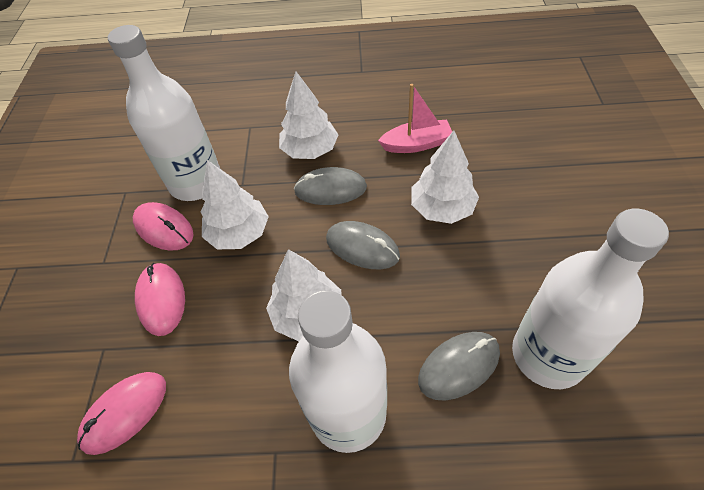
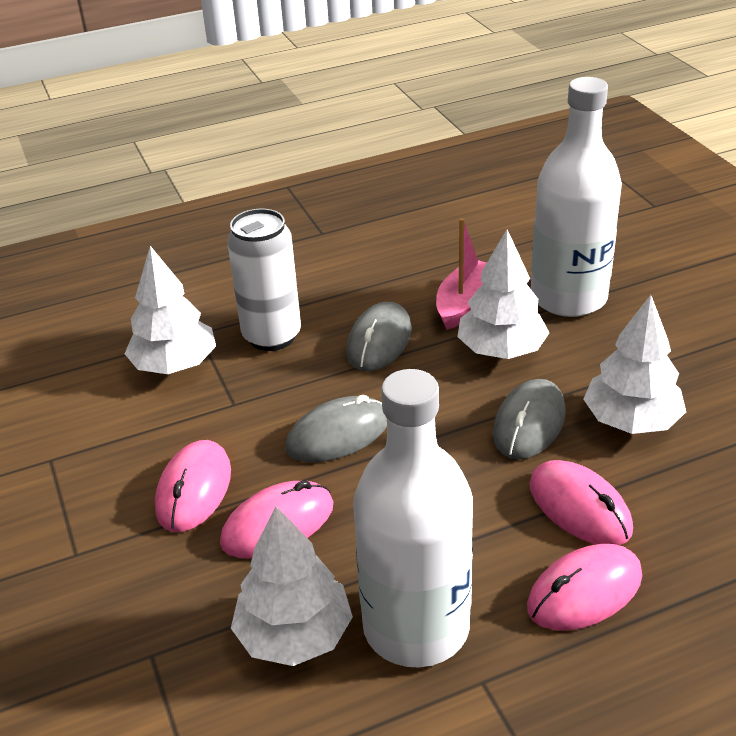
pink mouse: [77,372,166,455] [133,202,194,251] [135,263,185,336] = 3 -> [155,440,231,532] [220,480,333,558] [527,544,642,631] [529,460,633,545] = 4
white bottle: [108,25,220,201] [289,290,387,453] [512,209,669,389] = 3 -> [353,369,473,668] [531,77,622,317] = 2
white can: none = 0 -> [227,209,301,351] = 1

